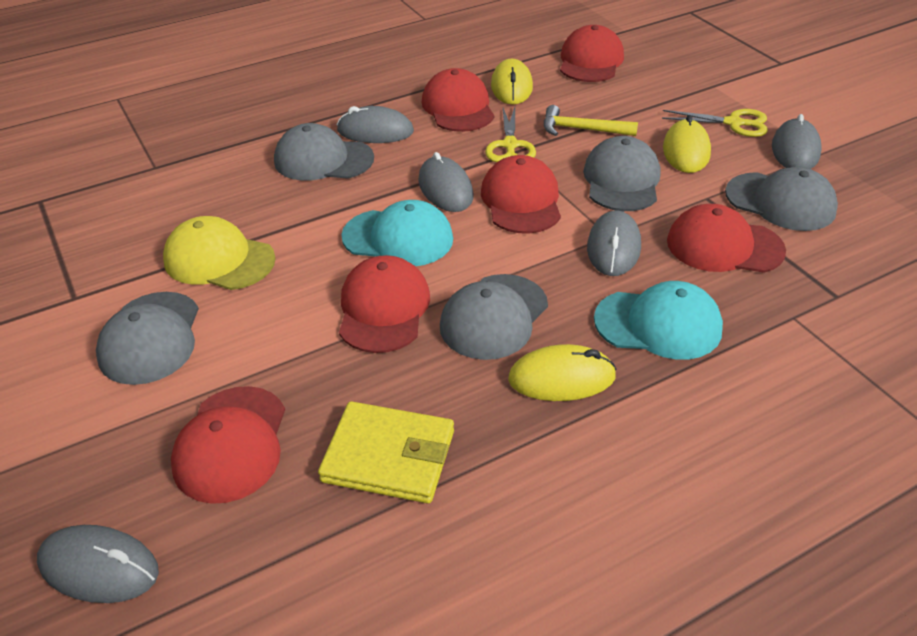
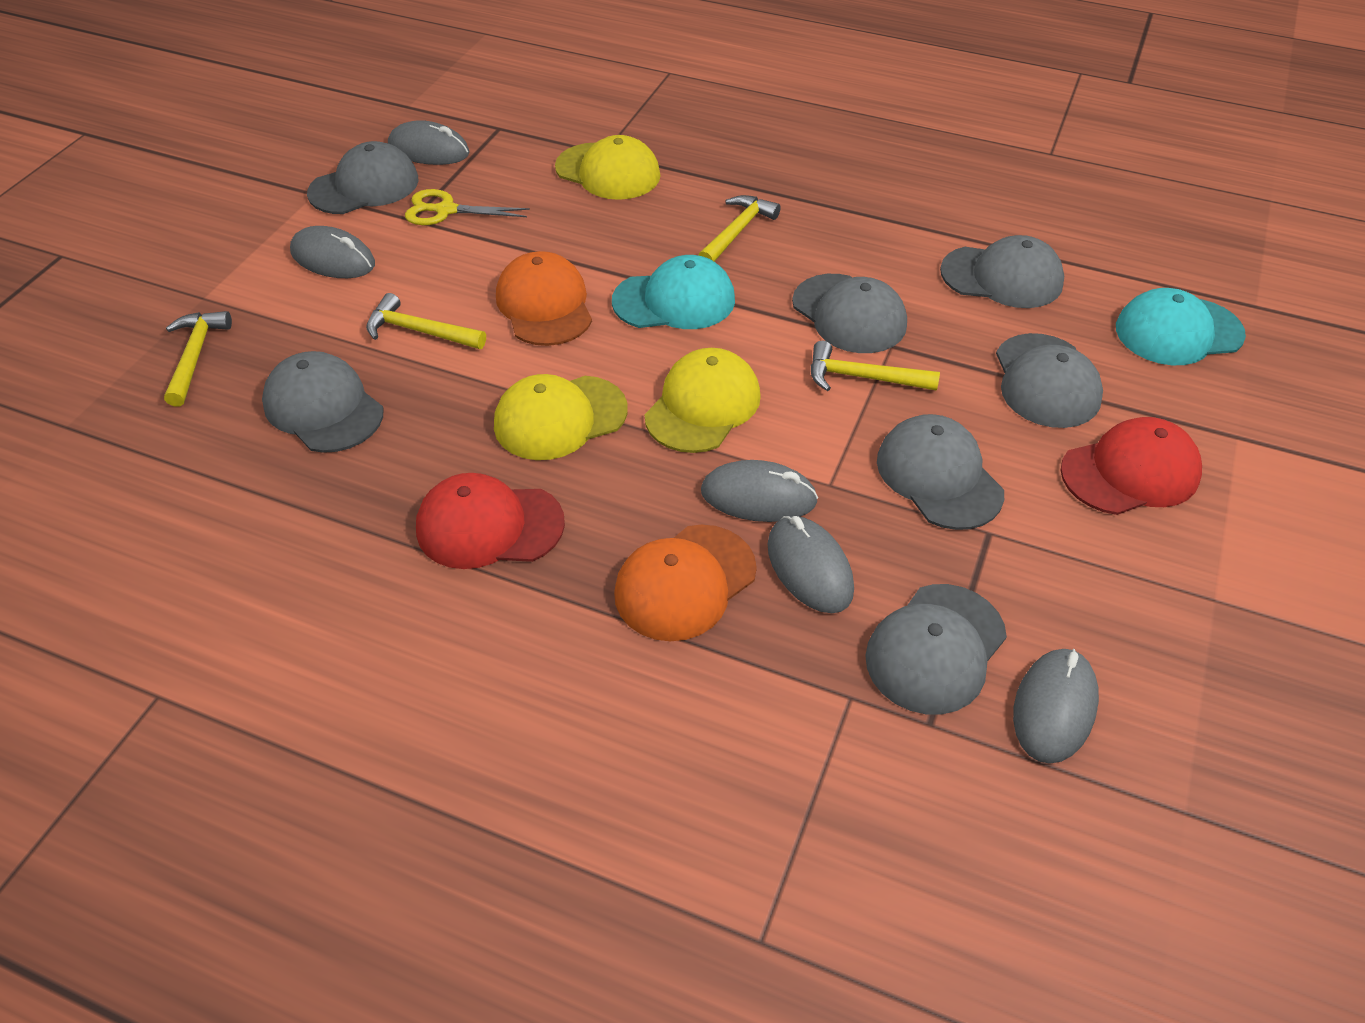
grey cap: [96,292,199,385] [274,123,374,181] [440,274,548,360] [583,136,660,211] [725,167,838,231] = 5 -> [262,351,383,453] [307,141,418,214] [792,274,907,353] [865,584,1007,715] [877,414,1004,530] [940,235,1064,308] [996,333,1103,428] = 7
orange cap: none = 0 -> [496,251,592,346] [614,525,757,641] = 2
red cap: [171,386,285,504] [339,255,430,353] [422,68,494,132] [481,155,561,233] [560,25,624,82] [667,204,786,273] = 6 -> [416,473,565,569] [1061,417,1202,515] = 2
yellow cap: [163,216,276,290] = 1 -> [494,374,628,460] [555,135,660,200] [645,348,761,453] = 3
yellow hammer: [544,105,638,136] = 1 -> [164,311,232,406] [366,293,486,349] [698,195,781,262] [811,341,940,391] = 4
yellow mouse: [491,59,533,104] [508,344,617,401] [663,115,711,173] = 3 -> none = 0
yellow scissors: [485,107,536,162] [662,109,768,137] = 2 -> [405,189,530,225] = 1
yellow wallet: [318,401,454,503] = 1 -> none = 0

